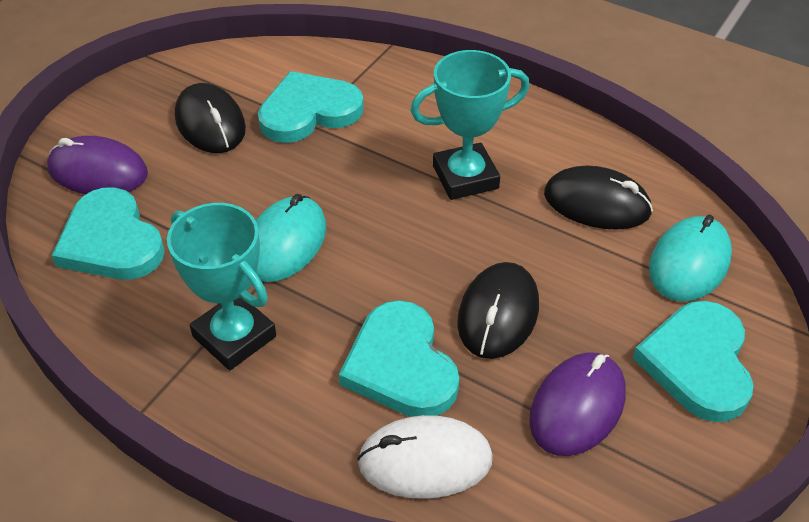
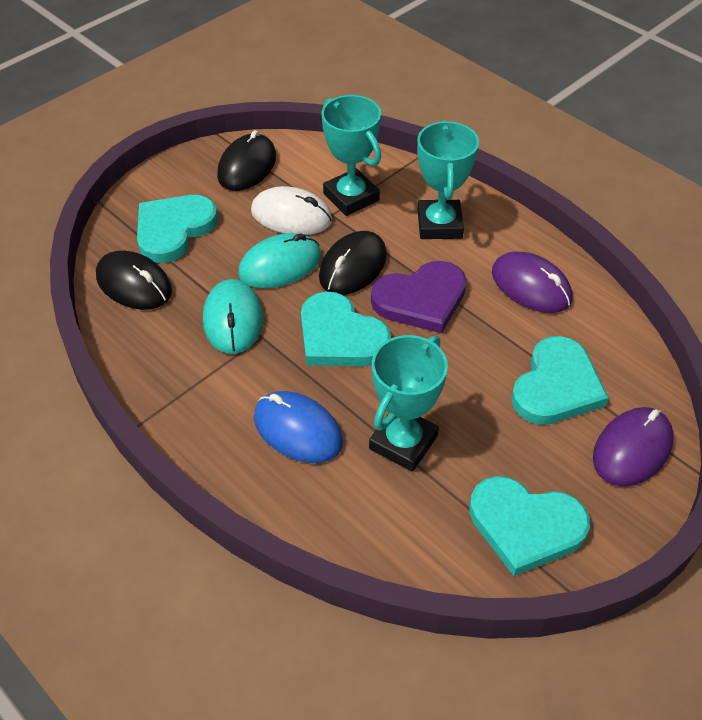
blue mouse: none = 0 -> [254,391,343,463] = 1
purple heart: none = 0 -> [371,261,467,333] = 1
turquoise trophy: [167,203,276,370] [410,50,529,200] = 2 -> [322,95,381,216] [369,335,448,472] [417,120,479,239] = 3

